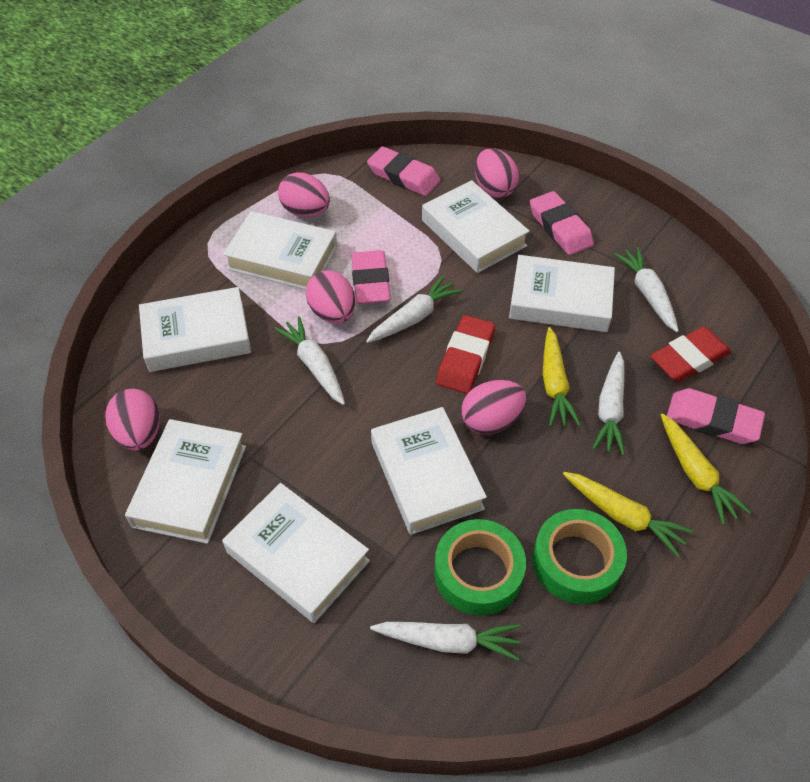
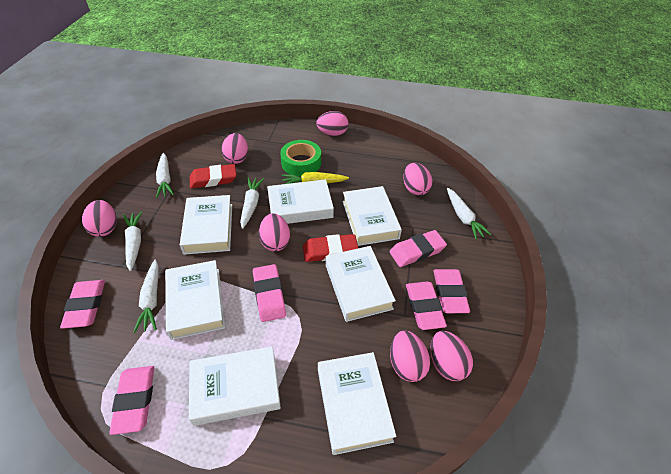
green tape: [434,519,526,615] [532,509,627,604] = 2 -> [280,140,321,176] = 1
pink egg: [105,389,160,450] [278,172,330,217] [306,270,355,323] [461,380,526,435] [475,148,519,198] = 5 -> [82,200,116,237] [221,133,248,164] [259,213,290,251] [316,111,348,136] [390,330,430,382] [403,163,432,195] [430,331,473,381] = 7
pink eraser: [351,250,391,304] [367,146,440,196] [530,191,594,255] [667,388,765,444] = 4 -> [60,280,105,329] [109,366,154,435] [253,264,286,322] [389,230,447,267] [406,282,447,330] [434,269,470,313] = 6
yellow carrot: [543,327,581,427] [563,472,693,556] [661,413,751,525] = 3 -> [282,172,349,184] = 1

